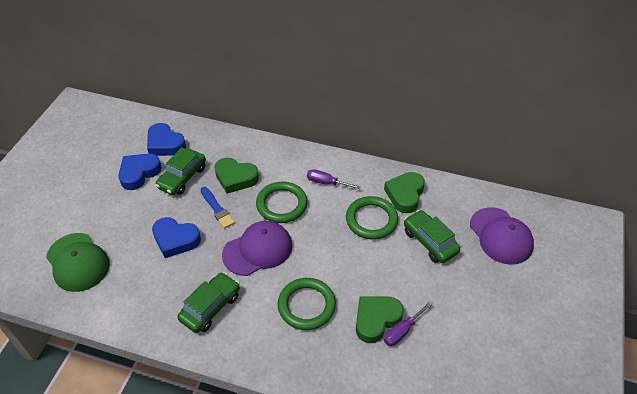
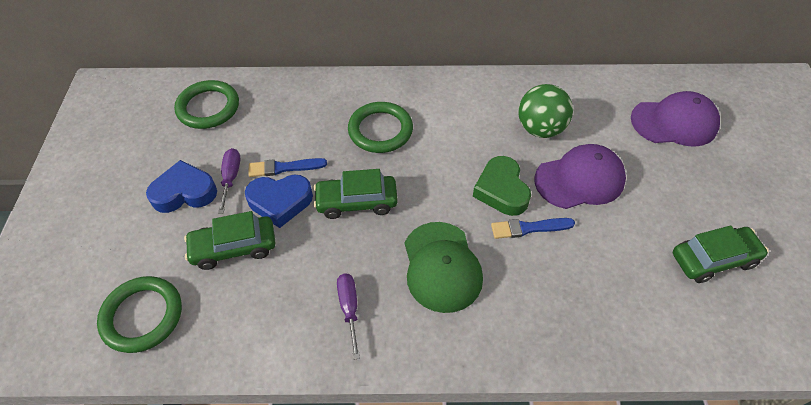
blue brush: [200,187,235,228] = 1 -> [248,158,327,177] [491,218,575,239] = 2
blue heart: [118,153,162,190] [147,123,186,156] [152,217,201,258] = 3 -> [146,160,217,213] [245,175,313,228] = 2
green ball: none = 0 -> [518,84,573,138] = 1
green heart: [214,158,259,194] [356,296,404,343] [384,172,425,213] = 3 -> [473,156,531,216] = 1

